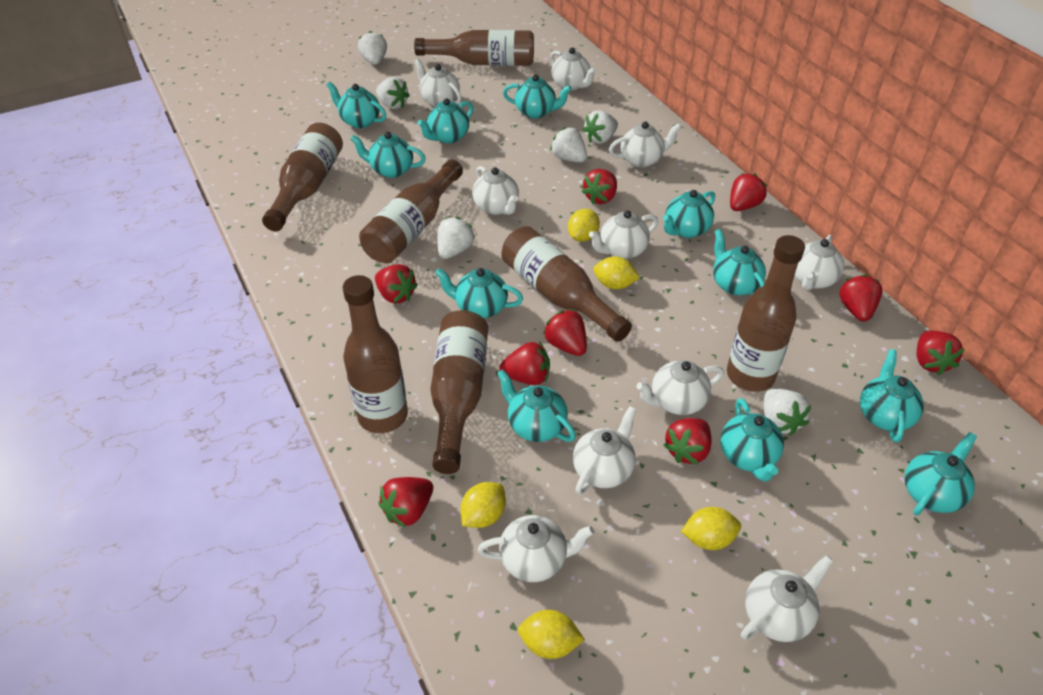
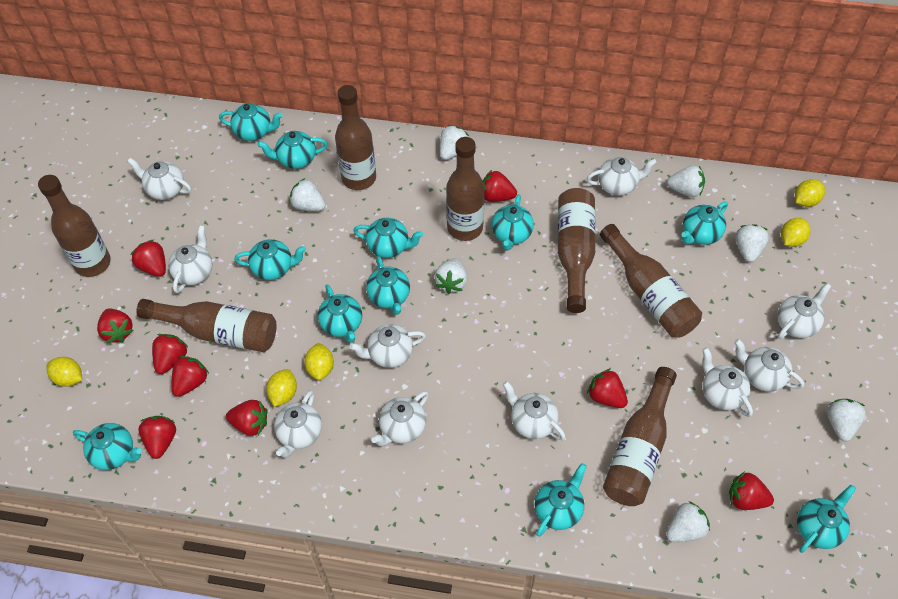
white strawberry: [358,31,387,65] [376,77,410,109] [437,217,475,259] [550,127,587,162] [582,110,618,144] [764,389,811,436] = 6 -> [289,178,326,211] [434,258,467,294] [440,125,469,160] [666,501,710,542] [667,165,705,197] [735,224,769,262] [827,399,866,441] = 7

